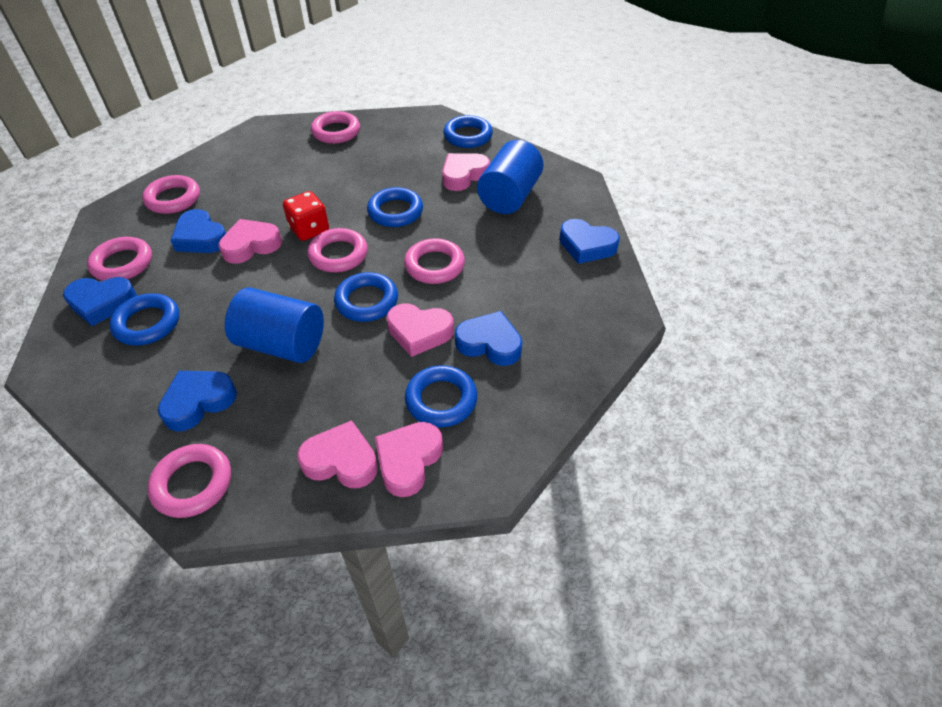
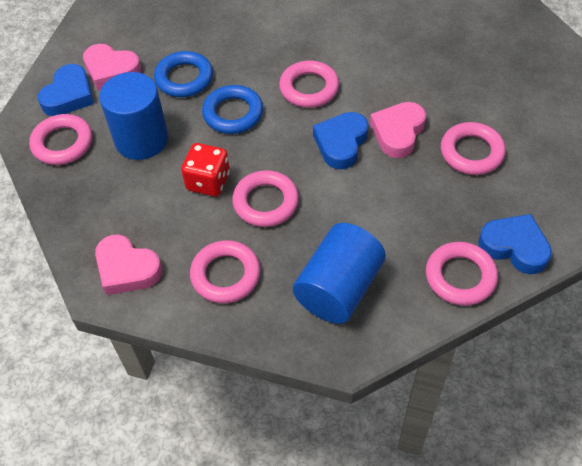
blue heart: [63,277,137,326] [158,371,237,432] [170,209,226,253] [455,311,522,366] [559,219,620,264] = 5 -> [38,64,94,116] [313,112,369,169] [478,214,552,274] = 3
blue ring: [109,293,179,346] [334,272,398,322] [367,187,423,227] [405,365,477,427] [443,115,493,148] = 5 -> [154,51,213,97] [202,85,263,134] = 2
pink heart: [218,219,282,264] [297,420,378,488] [375,422,443,497] [387,303,454,357] [442,153,490,191] = 5 -> [83,44,141,90] [95,234,162,295] [370,102,426,158] = 3

